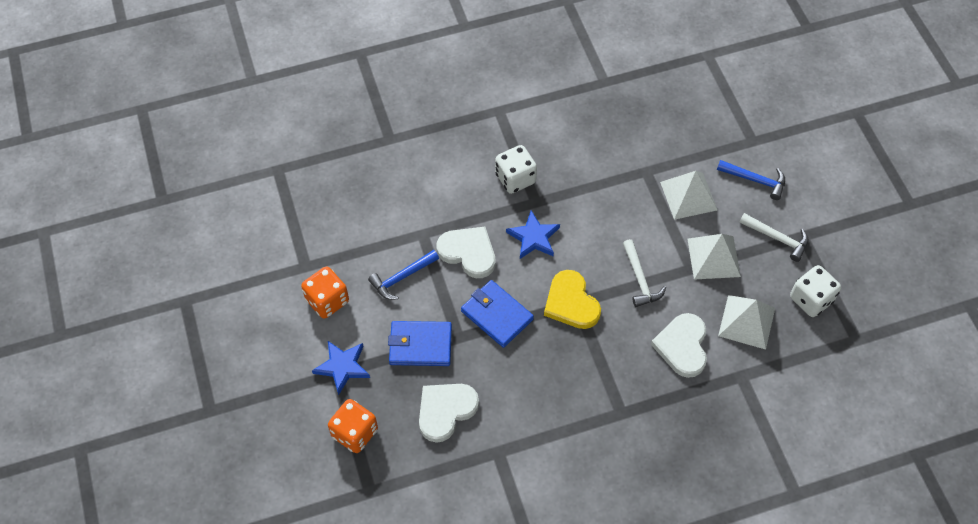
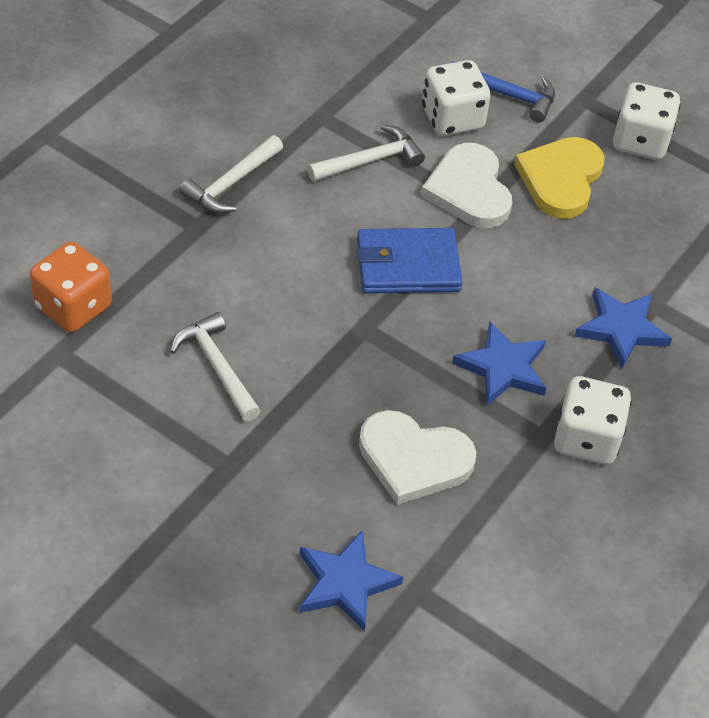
blue hammer: [368,250,439,300] [717,160,785,200] = 2 -> [451,61,555,122] = 1
blue star: [312,341,370,395] [506,211,560,259] = 2 -> [300,530,403,632] [452,321,546,405] [575,288,672,369] = 3
blue wallet: [388,321,452,366] [461,280,534,348] = 2 -> [357,228,462,294] = 1
orange dice: [301,267,349,319] [328,399,378,453] = 2 -> [30,242,112,332] = 1
white dice: [495,145,537,194] [790,265,841,317] = 2 -> [422,60,490,136] [554,376,632,464] [613,82,681,160] = 3
white hammer: [623,239,666,307] [739,213,808,262] = 2 -> [170,312,261,421] [179,135,283,213] [307,125,425,182] = 3
white heart: [419,384,479,443] [437,227,495,278] [651,313,707,378] = 3 -> [359,410,476,505] [421,143,512,228] = 2
white pyramid: [660,171,718,220] [687,234,741,280] [718,295,775,350] = 3 -> none = 0

